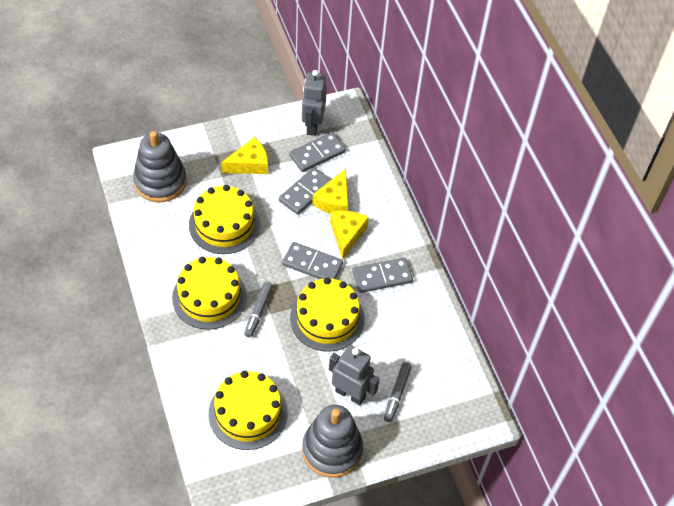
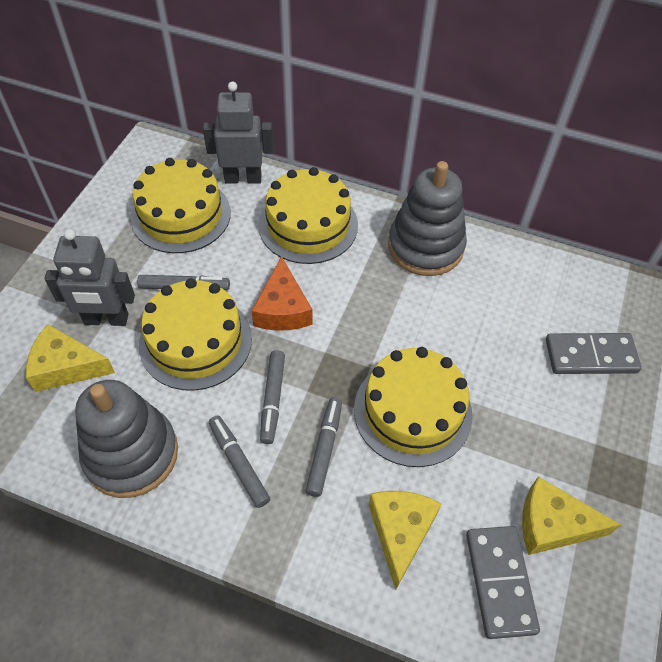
grey domino: [279,167,332,215] [282,242,343,279] [289,132,346,172] [352,258,413,293] = 4 -> [466,526,540,639] [546,333,641,374] = 2
grey marker: [244,281,273,337] [384,362,412,422] = 2 -> [137,275,230,290] [209,415,270,508] [260,350,285,444] [306,397,342,497] = 4
orange cheese: none = 0 -> [252,256,312,331] = 1

